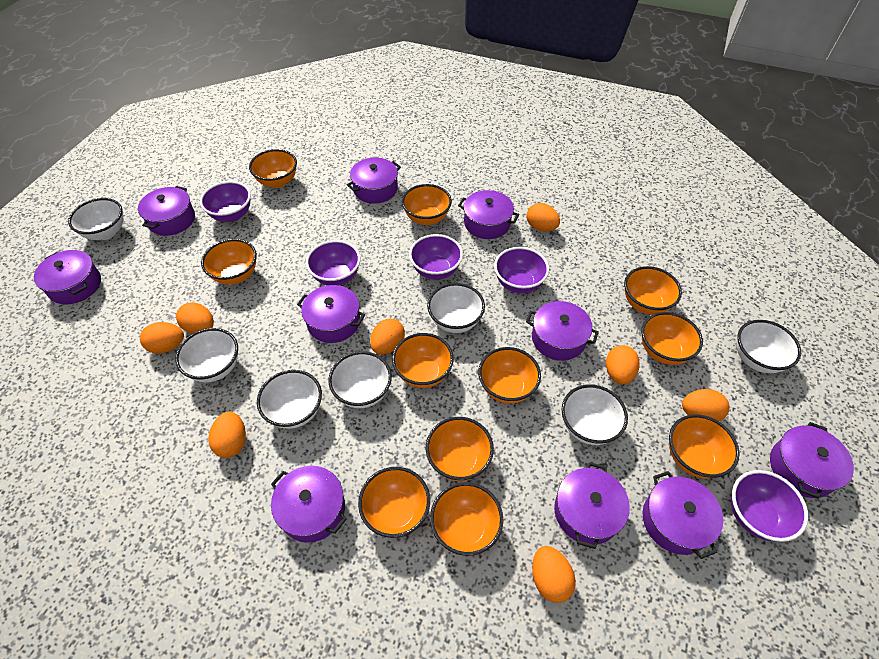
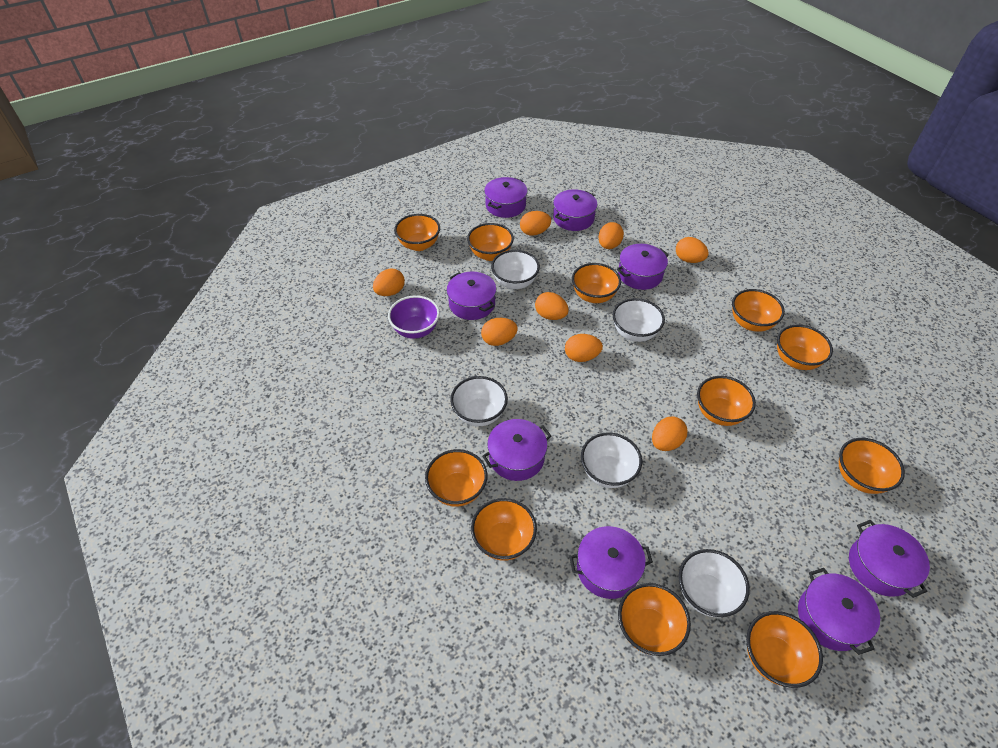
purple bowl: [200,181,251,222] [306,240,360,285] [409,234,463,280] [494,247,549,293] [731,470,808,542] = 5 -> [388,295,440,339] = 1
purple pot: [34,250,101,305] [138,186,195,236] [271,466,347,543] [297,285,365,343] [347,158,401,204] [458,190,519,239] [526,301,599,361] [554,462,630,549] [643,471,723,559] [770,422,854,499] = 10 -> [447,272,496,320] [482,419,551,481] [484,177,528,218] [553,189,597,231] [569,526,653,599] [617,244,669,290] [798,568,880,655] [849,520,930,598] = 8
white bowl: [68,198,123,240] [175,328,238,382] [257,370,322,429] [328,351,392,408] [427,283,485,333] [562,384,628,445] [737,320,801,373] = 7 -> [450,376,508,426] [491,250,540,289] [581,432,642,488] [613,298,665,342] [679,549,750,617] = 5

